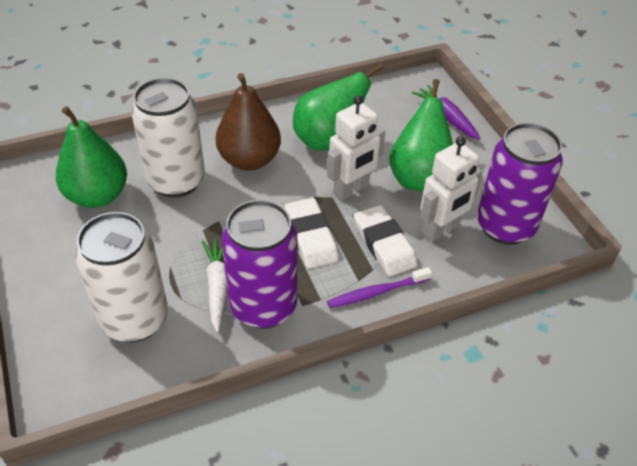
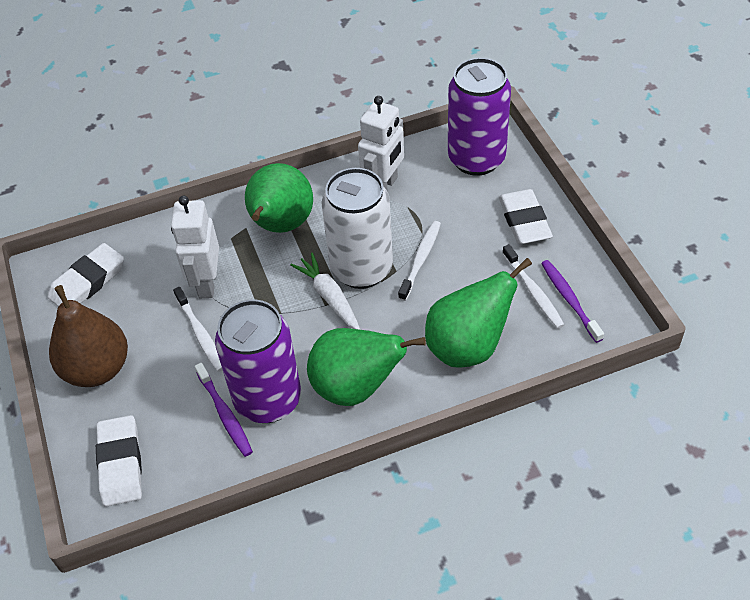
purple carrot: [412,85,481,140] = 1 -> none = 0
purple toothbrush: [327,267,432,308] = 1 -> [195,363,253,457] [541,260,604,343] = 2
white can: [75,212,168,342] [131,78,205,198] = 2 -> [321,168,393,289] = 1
white eraser: [285,198,339,269] [354,205,418,276] = 2 -> [48,243,124,307] [96,415,142,507] [499,189,553,244] = 3
white toothbrush: none = 0 -> [173,287,222,372] [398,221,441,301] [502,244,564,329] = 3

